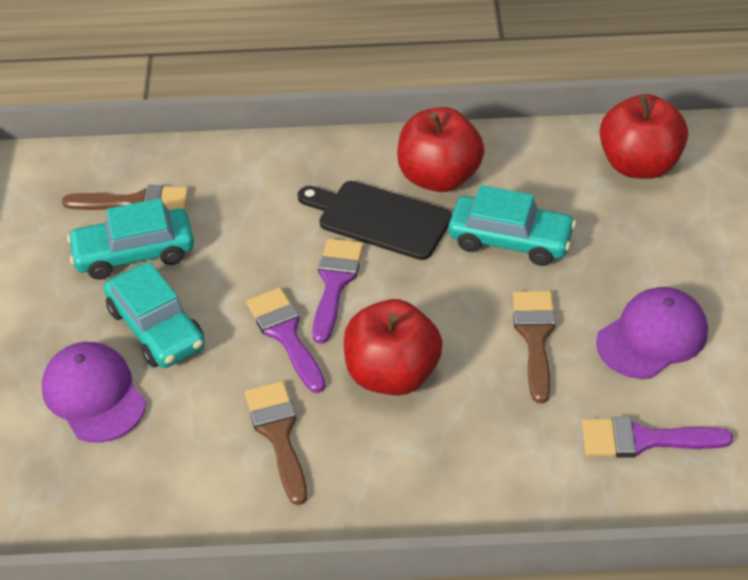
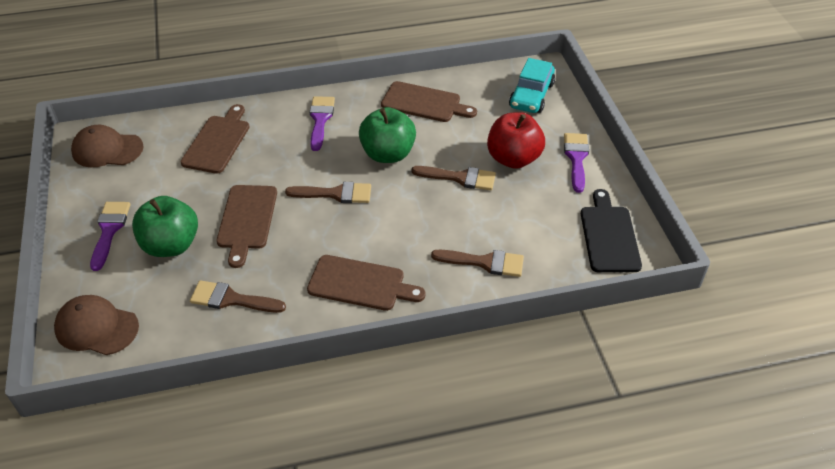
brown brush: [62,185,189,210] [245,381,307,505] [513,291,556,403] = 3 -> [190,280,286,313] [285,182,371,203] [411,166,496,190] [431,250,524,277] = 4
brown cap: none = 0 -> [54,295,139,355] [71,125,144,167] = 2
brown cutting board: none = 0 -> [180,104,250,174] [217,185,277,268] [307,255,425,311] [381,81,477,122] = 4
green apple: none = 0 -> [132,196,198,257] [359,107,416,163] = 2
purple cap: [42,342,146,443] [596,287,708,379] = 2 -> none = 0
red apple: [344,299,443,396] [397,107,484,192] [600,94,688,179] = 3 -> [487,112,545,169] = 1
turquoise car: [67,198,194,280] [104,262,205,368] [448,185,576,266] = 3 -> [509,58,555,113] = 1

